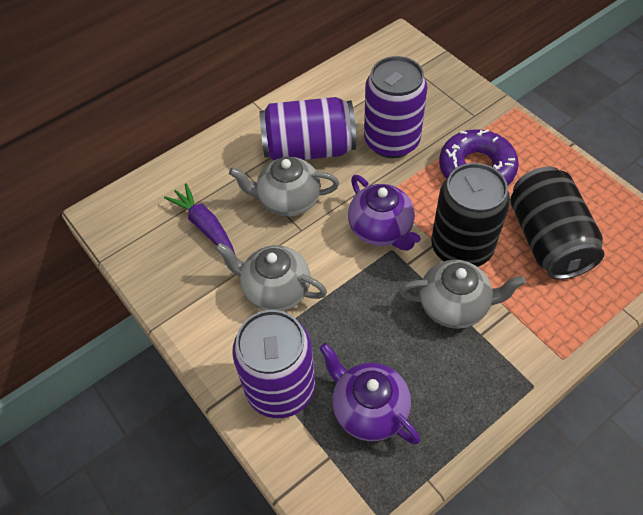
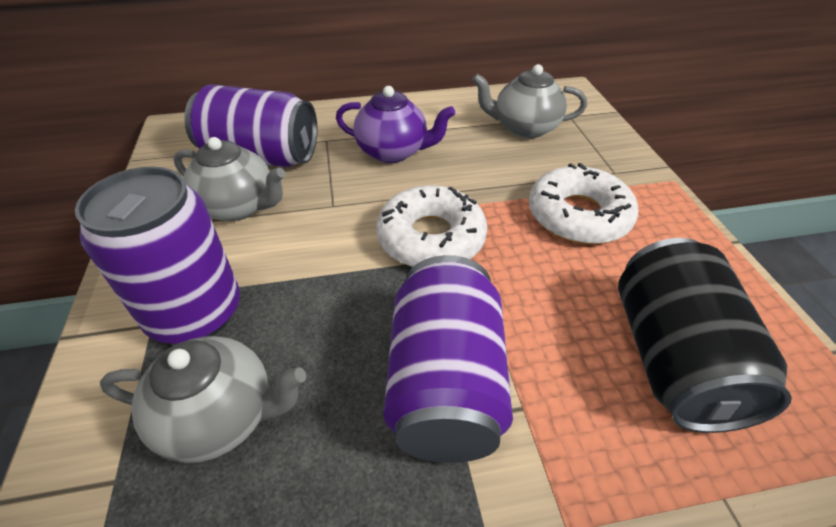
black can: [431,163,510,267] [510,167,605,280] = 2 -> [618,238,792,433] = 1
purple carrot: [164,183,235,254] = 1 -> none = 0
purple donut: [439,129,519,186] = 1 -> none = 0
purple teapot: [320,343,420,444] [348,175,420,251] = 2 -> [336,86,455,163] = 1
white donut: none = 0 -> [376,185,487,267] [529,163,638,244] = 2

